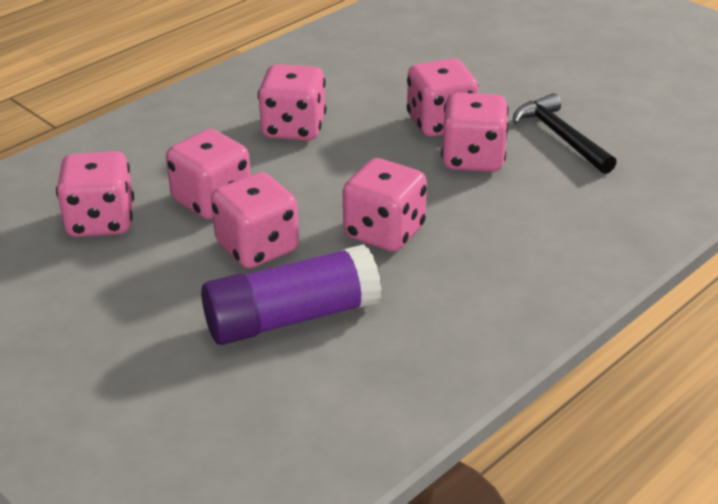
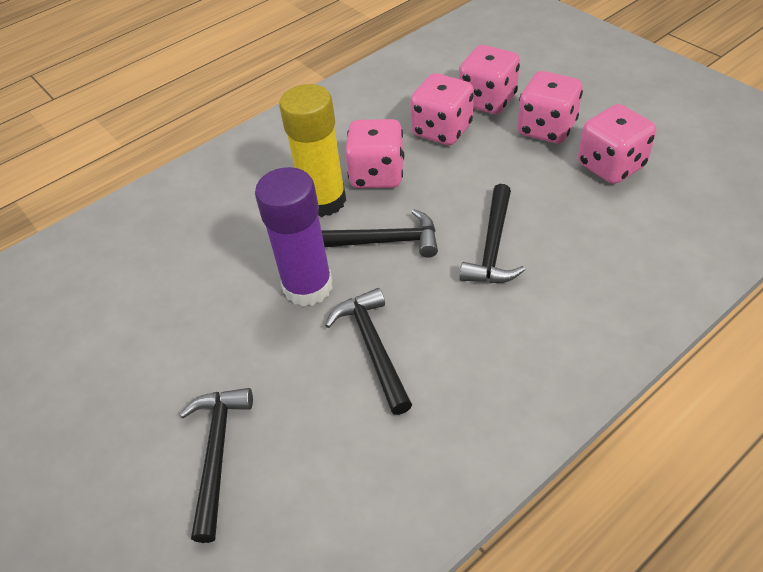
black hammer: [513,93,617,174] = 1 -> [179,388,253,543] [321,209,438,258] [325,288,412,415] [460,184,525,283] = 4
pink dice: [56,151,134,237] [166,129,251,219] [211,172,299,268] [258,64,326,140] [342,158,427,252] [407,58,479,137] [441,93,509,172] = 7 -> [345,119,404,188] [410,73,474,145] [459,45,520,114] [517,71,583,143] [578,104,656,184] = 5
yellow glue stick: none = 0 -> [279,84,346,217] = 1

